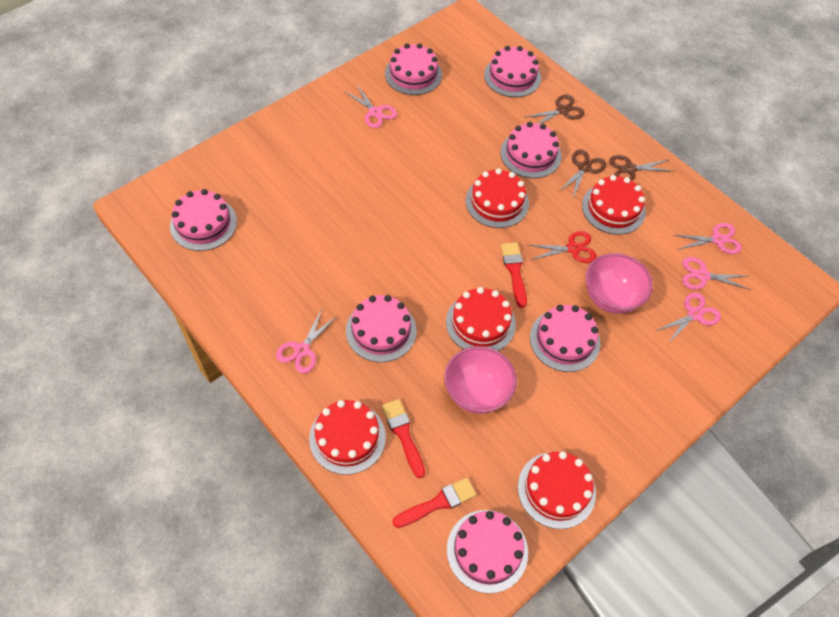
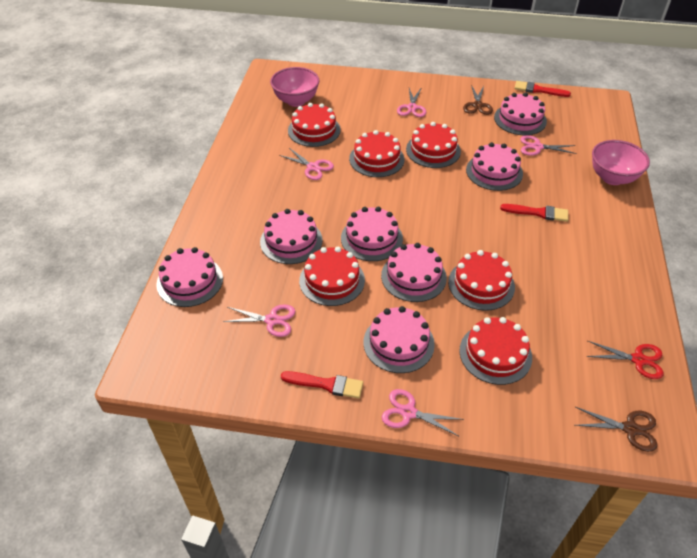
brown scissors: [524,94,585,124] [558,150,606,198] [609,155,674,181] = 3 -> [463,85,493,115] [575,407,657,452] = 2
red cake: [309,400,386,475] [446,287,516,351] [465,168,529,228] [518,451,596,529] [582,175,646,235] = 5 -> [288,103,341,147] [299,247,365,306] [349,130,404,177] [406,122,461,168] [448,250,515,311] [459,317,532,385] = 6

